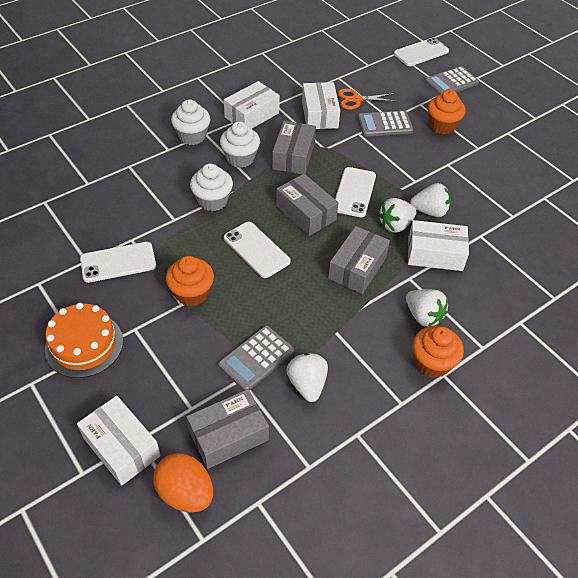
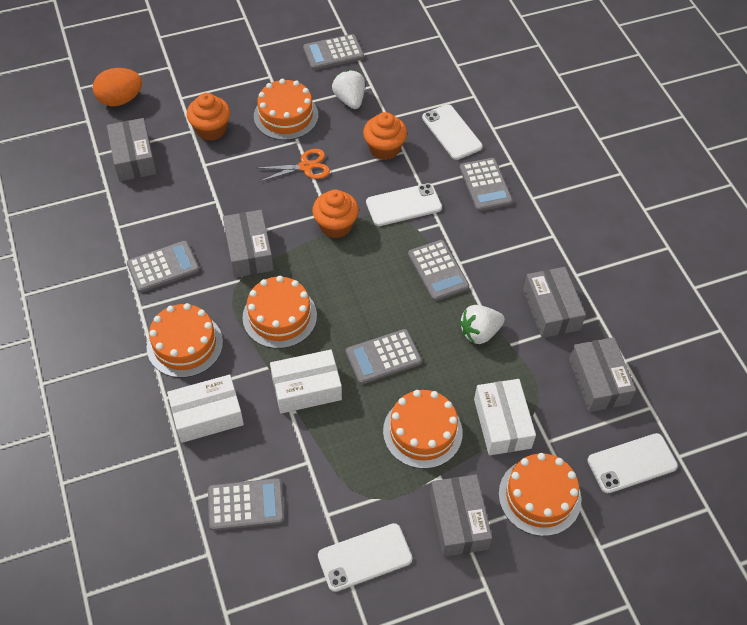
grey box: [186,389,269,469] [272,121,316,174] [276,174,338,236] [328,226,390,294] = 4 -> [107,118,157,181] [223,210,274,278] [430,475,492,557] [523,267,586,338] [569,337,636,412] = 5
grey calculator: [218,325,295,390] [358,111,414,137] [425,66,479,95] = 3 -> [127,241,199,293] [208,478,284,531] [303,34,364,70] [346,329,422,384] [408,240,469,301] [460,158,513,211] = 6
orange cake: [45,303,123,378] = 1 -> [147,303,223,378] [243,276,317,349] [254,79,318,140] [383,390,463,469] [499,453,581,536] = 5
white box: [77,396,161,486] [224,81,280,128] [302,82,340,129] [408,220,469,271] = 4 -> [167,375,244,443] [270,350,342,413] [474,379,536,455] = 3
white cupcake: [171,99,210,145] [190,164,233,211] [220,121,260,168] = 3 -> none = 0
white strawberry: [286,353,328,402] [378,198,417,233] [406,289,448,327] [410,183,451,217] = 4 -> [332,70,365,109] [460,305,505,344] = 2

